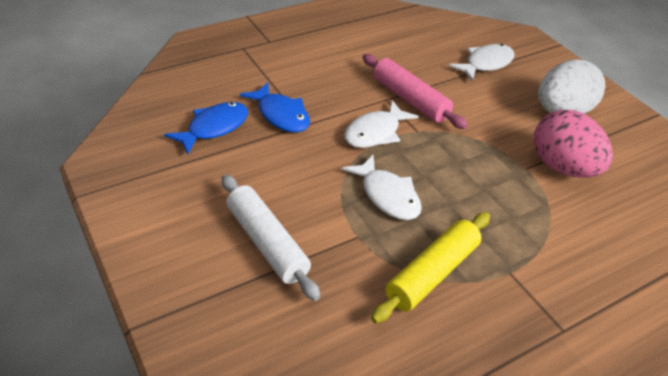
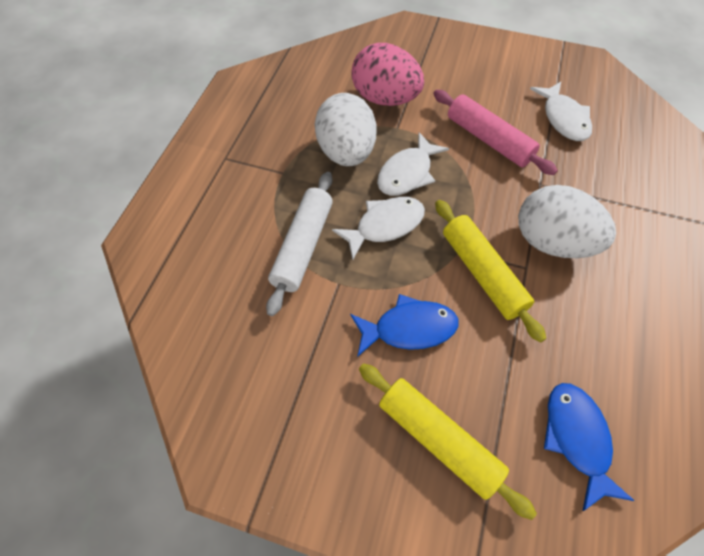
white egg: [538,59,605,114] = 1 -> [315,93,377,166] [518,185,616,258] = 2
yellow rolling pin: [371,212,490,323] = 1 -> [359,363,537,520] [435,200,546,343] = 2

